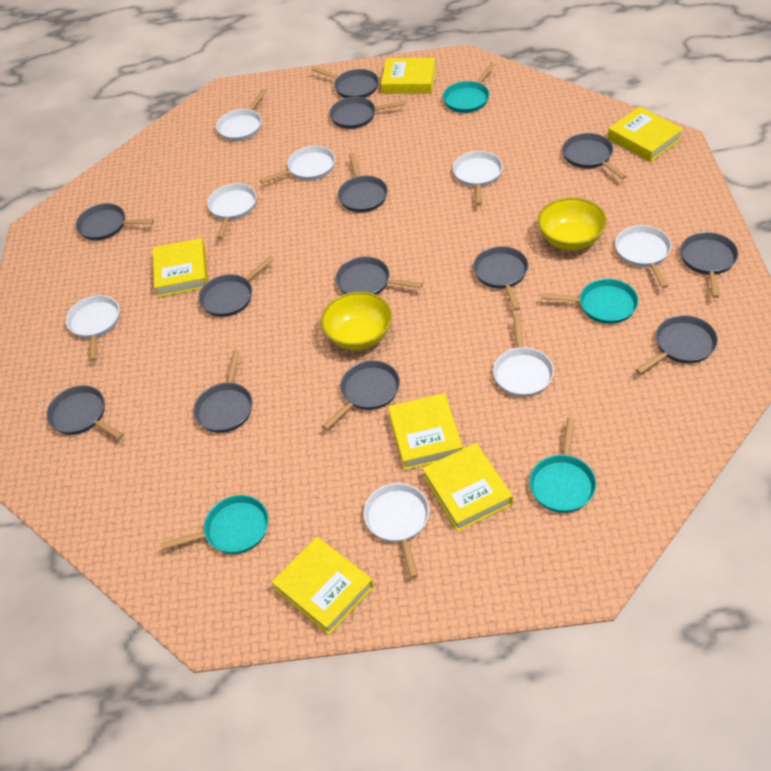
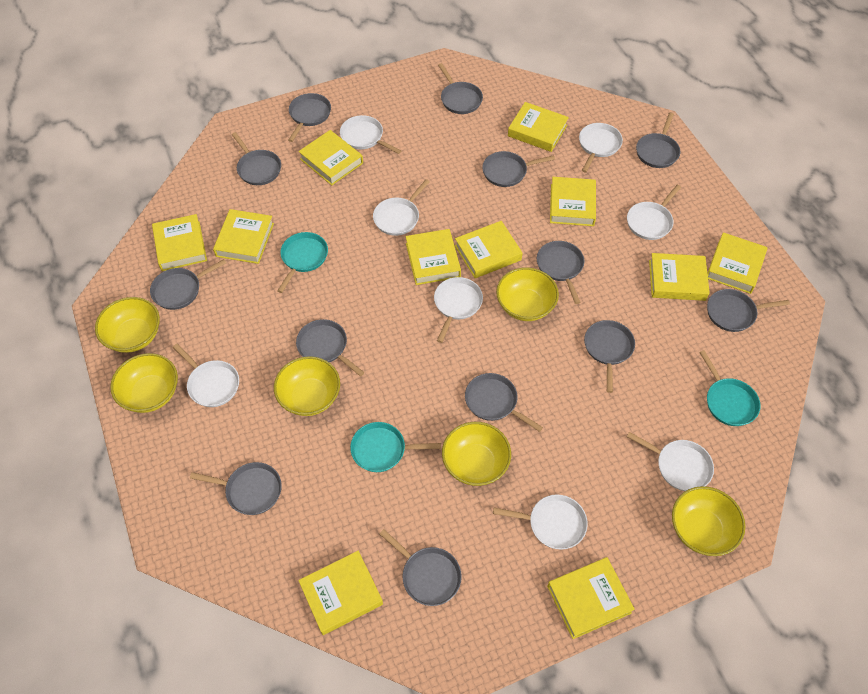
turquoise pan: [161,495,268,554] [443,63,495,113] [529,418,596,513] [541,279,638,324] = 4 -> [277,232,328,293] [350,422,441,472] [699,350,761,426] = 3
yellow book: [153,238,208,297] [272,537,374,635] [381,58,436,94] [388,393,463,470] [422,443,513,531] [608,106,683,162] = 6 -> [152,214,207,271] [213,209,274,264] [298,130,363,185] [298,551,383,635] [405,229,461,285] [455,221,523,278] [508,102,569,152] [547,557,635,639] [550,177,596,226] [649,253,710,301] [707,232,767,294] = 11
yellow bowl: [321,292,392,350] [538,197,607,250] = 2 -> [95,297,160,353] [110,353,178,413] [274,356,340,416] [442,422,511,486] [496,267,559,321] [672,486,745,556] = 6

